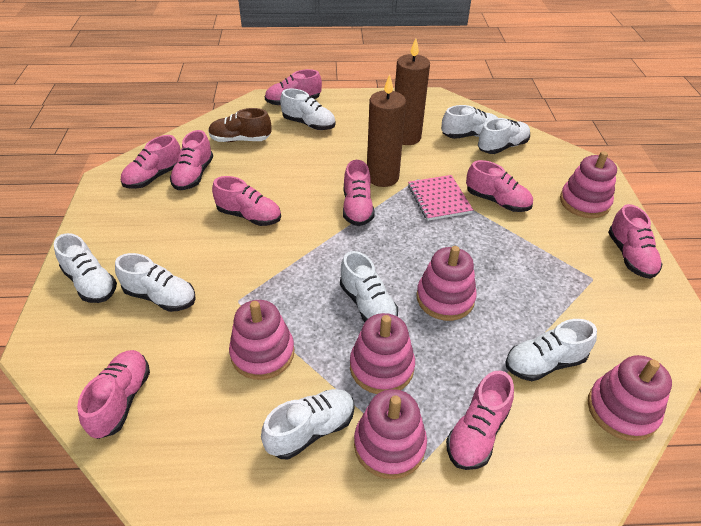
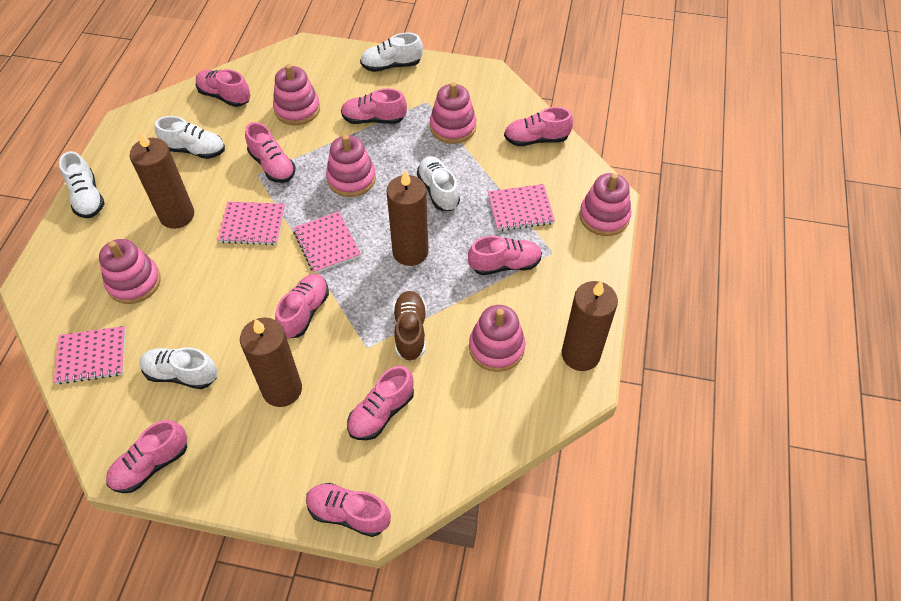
brown candle: [367,74,406,187] [395,38,430,145] = 2 -> [130,131,194,229] [240,318,302,407] [386,170,429,266] [562,281,618,371] = 4
pink notebook: [408,175,473,221] = 1 -> [54,326,126,385] [218,202,285,245] [293,211,361,274] [488,184,555,231] = 4
white shoe: [54,233,117,303] [115,253,196,312] [261,389,355,460] [280,88,336,130] [340,251,398,322] [441,105,498,139] [478,118,530,154] [505,319,597,381] = 8 -> [59,151,105,218] [139,347,218,389] [155,116,225,159] [360,32,423,72] [417,156,460,211] = 5

